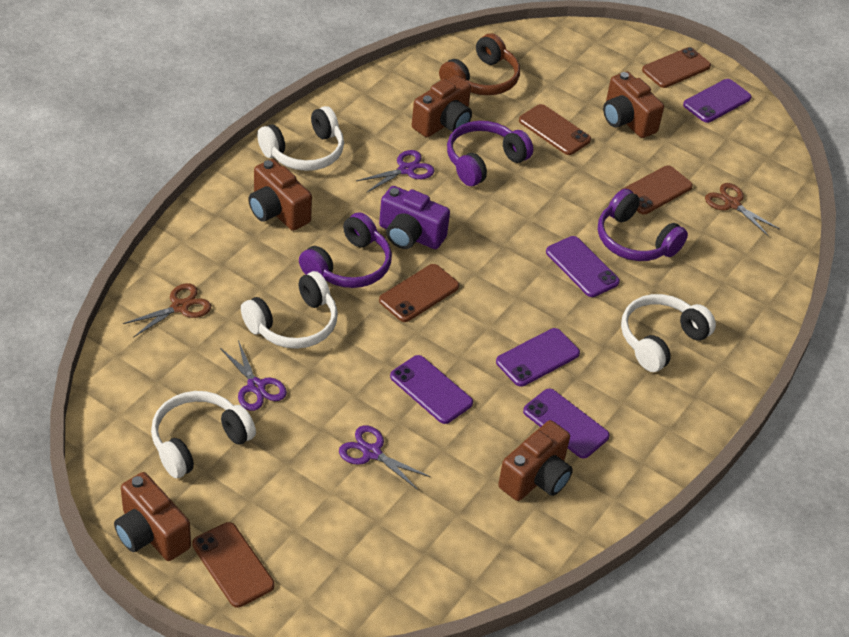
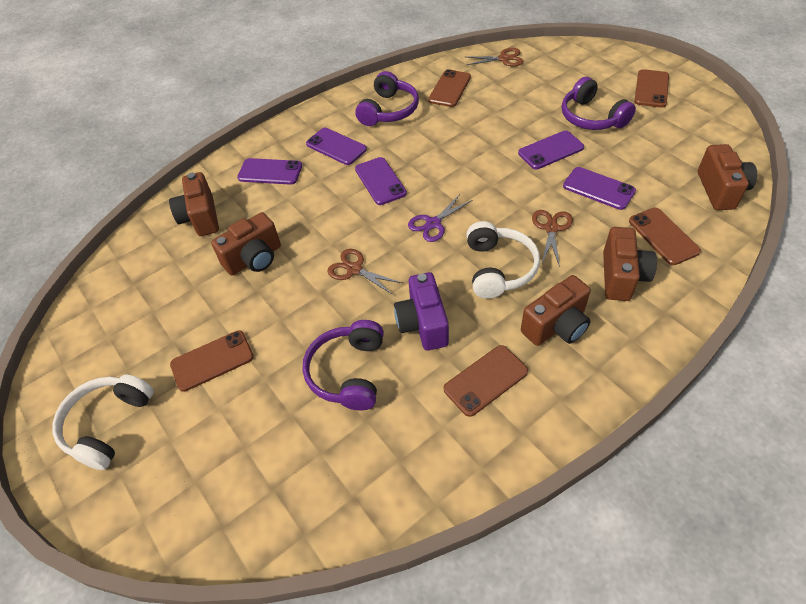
brown headphones: [439,33,520,95] = 1 -> none = 0
brown scissors: [123,283,211,338] [705,183,780,237] = 2 -> [327,249,402,295] [466,48,523,67] [532,210,573,267] = 3
purple scissors: [220,340,287,411] [339,425,431,490] [356,150,435,193] = 3 -> [408,193,473,242] = 1
white headphones: [151,391,256,478] [241,271,338,349] [257,106,344,171] [621,294,716,372] = 4 -> [53,374,154,470] [466,221,540,299] = 2

